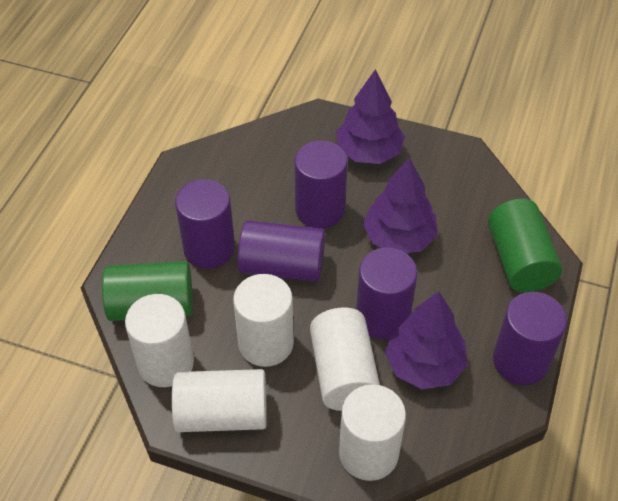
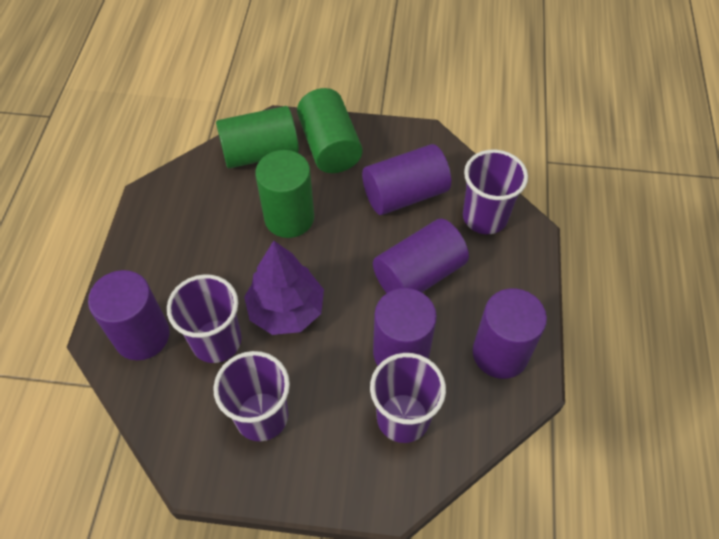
green cylinder: [102,261,193,321] [488,199,562,292] = 2 -> [216,106,299,169] [255,150,314,238] [297,88,362,173] = 3
purple cup: none = 0 -> [167,274,242,363] [213,351,290,441] [370,353,446,443] [463,150,528,234] = 4
purple tree: [336,69,405,164] [363,158,438,253] [385,291,468,389] = 3 -> [244,241,324,335] = 1
white cylinder: [125,294,194,387] [172,369,267,432] [233,274,294,367] [310,308,380,411] [339,384,406,481] = 5 -> none = 0

